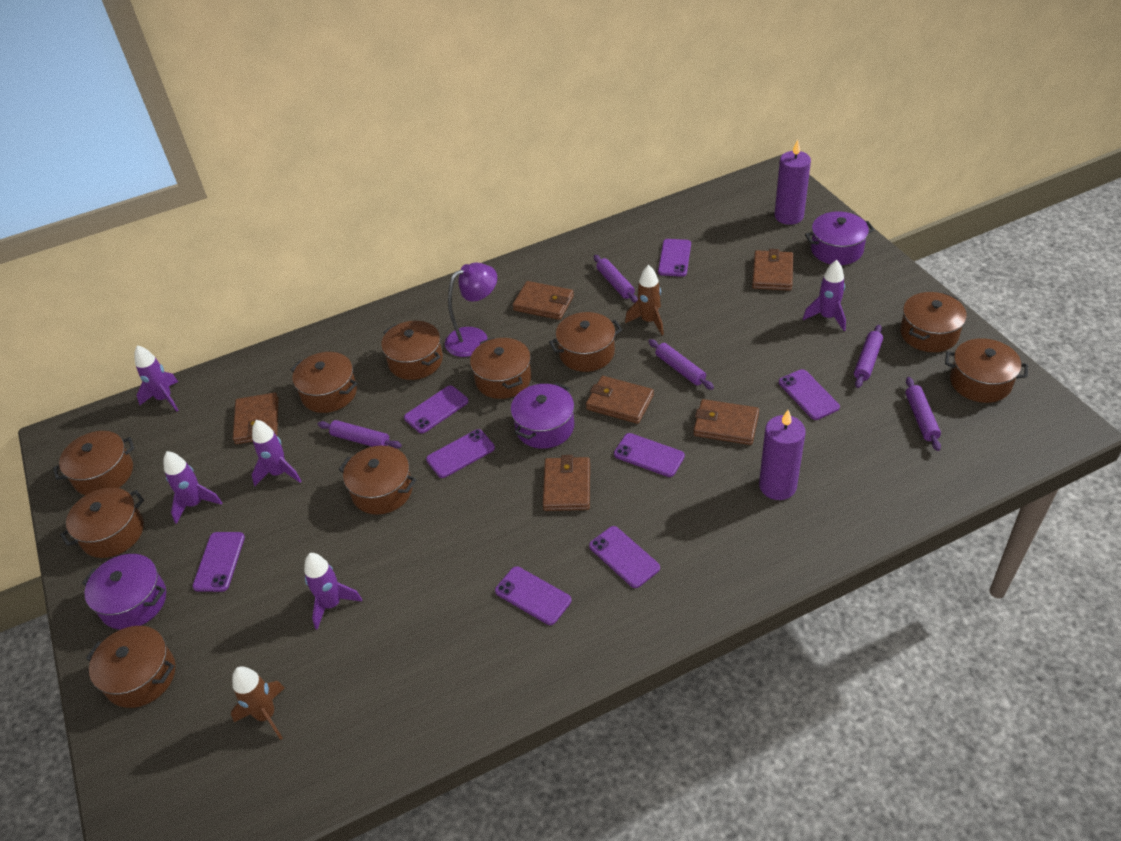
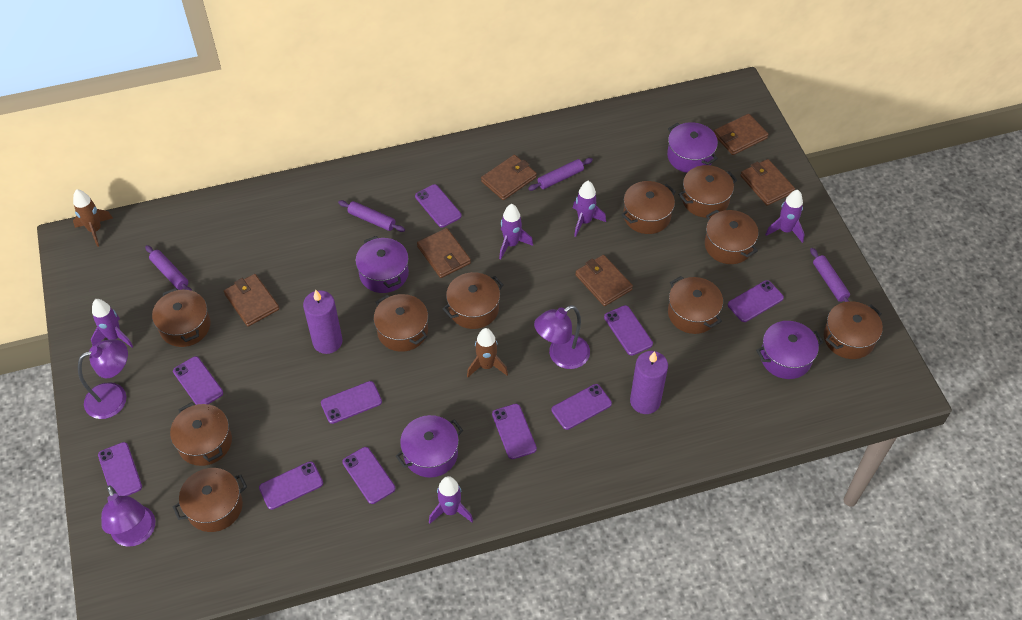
purple lamp: [445,263,497,357] = 1 -> [78,339,128,419] [101,485,155,547] [534,305,590,369] = 3
purple phone: [192,532,245,592] [404,386,468,433] [426,429,495,478] [495,566,571,625] [589,526,660,588] [614,433,685,477] [658,239,691,277] [779,369,840,420] = 8 -> [98,442,142,496] [173,356,223,405] [259,461,323,510] [321,381,382,424] [342,447,395,504] [415,184,462,228] [492,404,537,459] [552,384,612,430] [604,305,653,356] [728,280,784,322] = 10
purple pot: [82,554,166,630] [511,383,574,449] [805,211,875,265] = 3 -> [355,236,409,293] [396,415,463,478] [667,122,718,173] [756,321,823,379] = 4
purple rolling pin: [318,420,402,449] [594,255,638,303] [648,339,714,390] [854,325,883,388] [905,377,941,451] = 5 -> [145,245,192,291] [338,200,405,232] [528,158,593,191] [810,248,850,302] = 4

